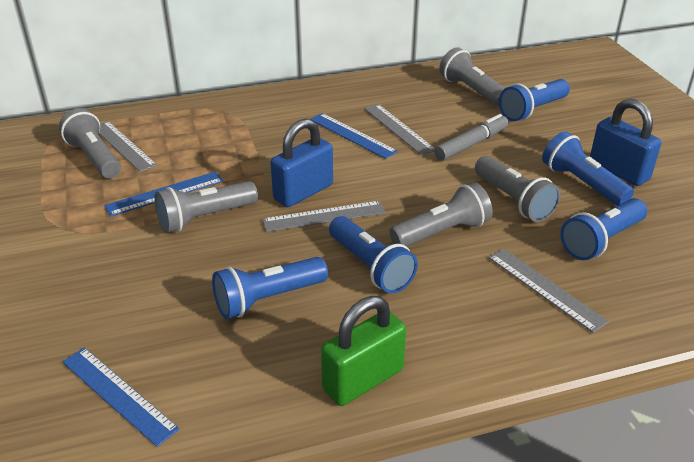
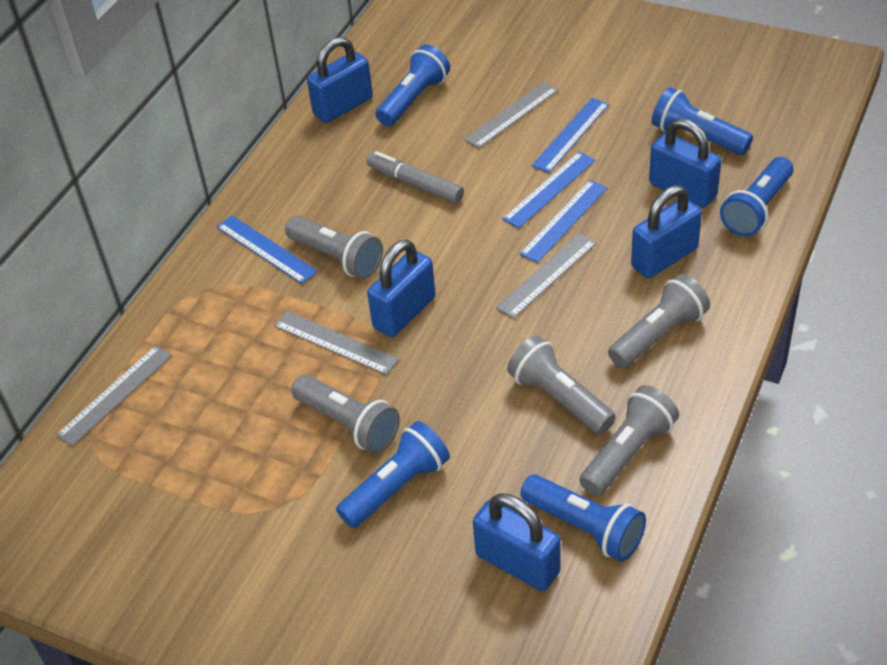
blue padlock: [270,118,333,207] [590,99,661,186] = 2 -> [307,37,373,123] [367,240,436,337] [473,493,561,591] [631,185,702,278] [649,118,721,208] = 5
blue ruler: [62,347,179,447] [104,171,223,217] [310,113,398,159] = 3 -> [216,215,318,284] [502,152,595,228] [519,180,608,263] [532,98,609,173] = 4
green padlock: [321,296,406,406] = 1 -> none = 0

